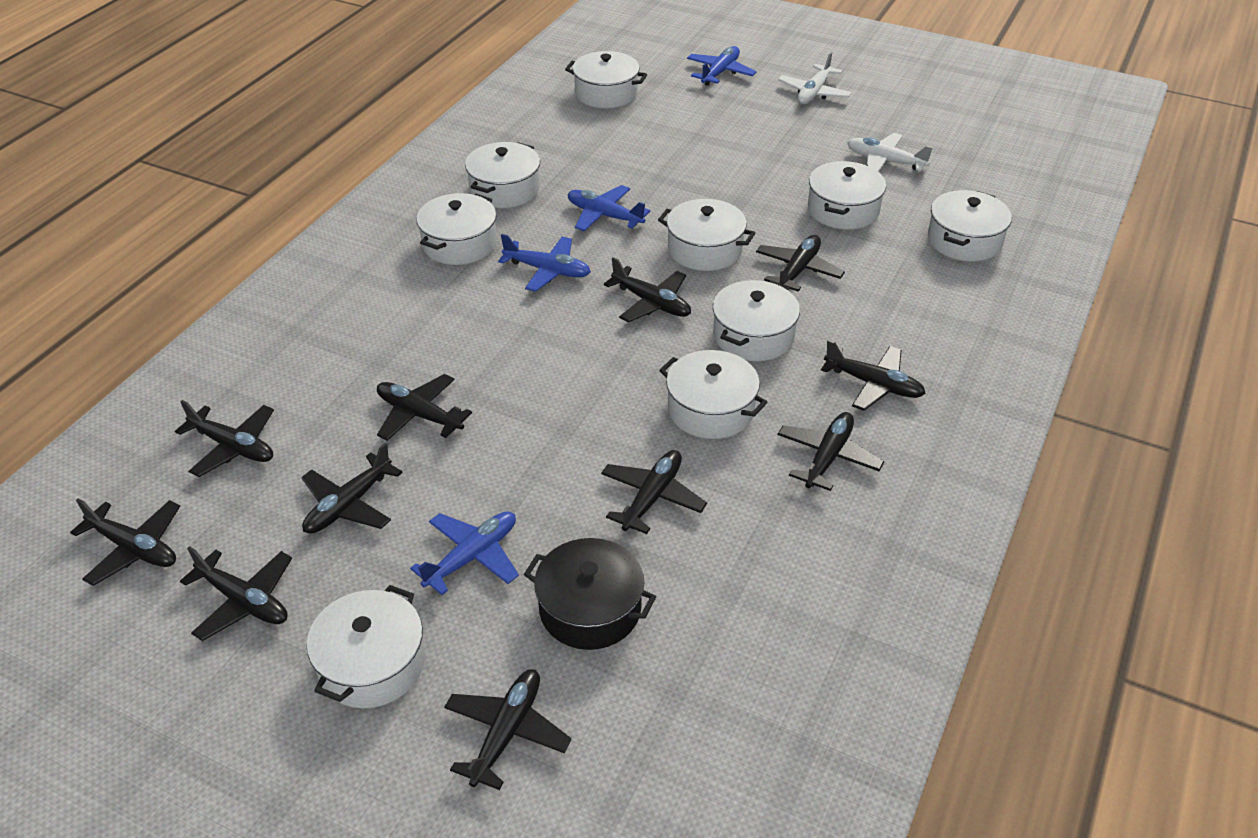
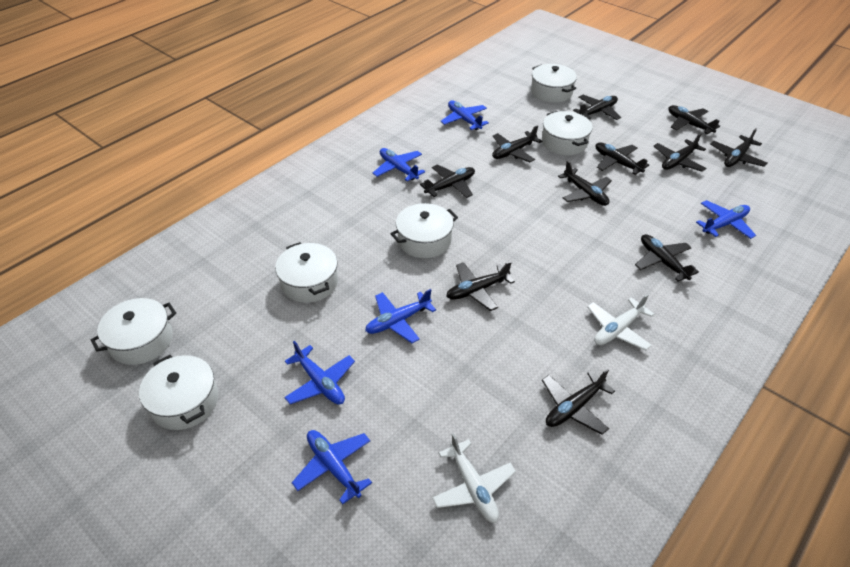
black pot: [524,538,656,650] = 1 -> none = 0
blue plane: [410,511,519,595] [498,234,591,292] [568,185,650,231] [687,46,757,86] = 4 -> [284,341,355,405] [292,430,372,504] [365,289,436,343] [373,148,425,181] [440,100,489,130] [696,200,756,239] = 6
white pot: [307,585,425,708] [416,193,497,265] [465,142,540,208] [565,51,647,108] [658,199,755,271] [659,350,767,439] [713,280,800,361] [808,161,886,230] [928,190,1012,262] = 9 -> [90,298,176,365] [139,355,218,430] [275,242,338,303] [390,203,458,258] [531,64,577,103] [542,111,592,155] = 6

